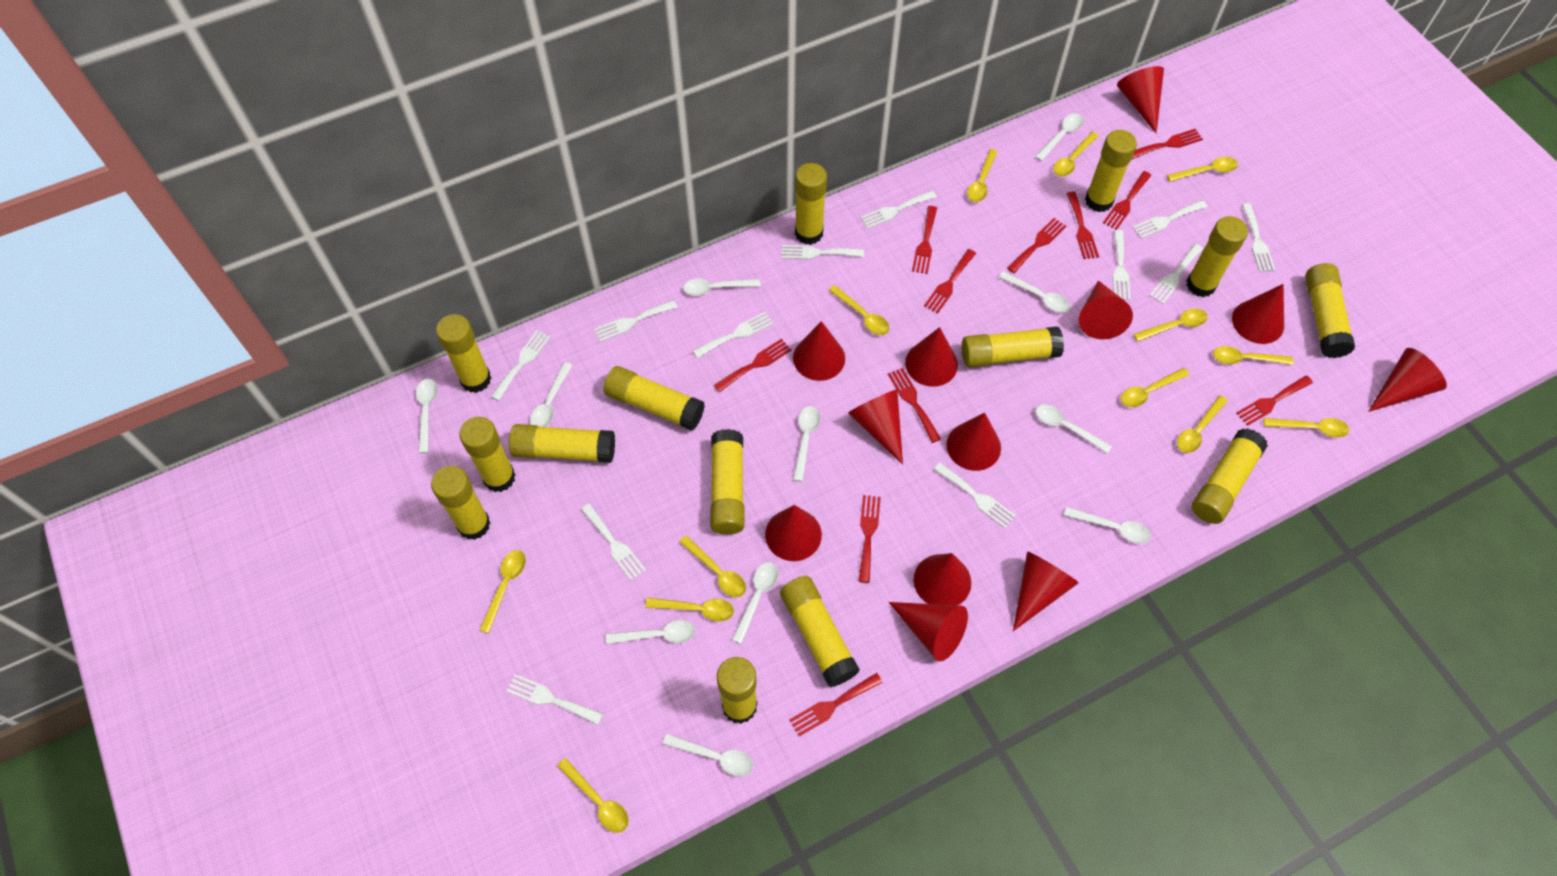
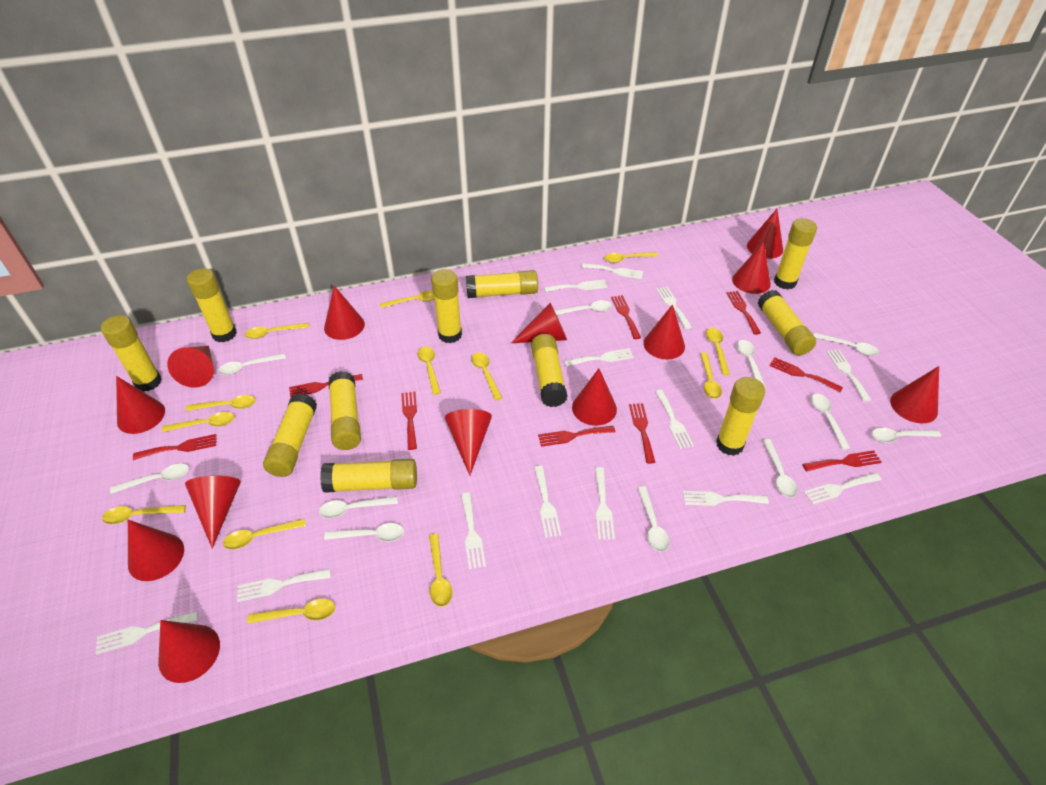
red cone: [765,505,822,561] [793,321,845,381] [848,389,903,465] [889,602,968,661] [905,327,958,387] [914,553,971,605] [947,413,1001,471] [1013,551,1079,631] [1079,280,1133,339] [1117,66,1164,133] [1232,284,1284,344] [1368,348,1447,412] = 12 -> [116,376,165,434] [128,520,184,581] [158,620,220,683] [167,346,214,388] [185,476,241,549] [324,286,365,340] [445,409,492,476] [511,303,567,343] [572,368,617,426] [644,304,685,360] [732,242,771,294] [747,209,783,259] [890,366,939,423] = 13
red fork: [714,339,791,392] [789,673,883,736] [858,495,881,583] [888,368,941,443] [912,206,937,274] [924,249,976,314] [1007,218,1066,273] [1066,191,1099,259] [1103,171,1152,230] [1132,129,1203,159] [1236,376,1313,426] = 11 -> [133,434,216,460] [289,374,363,398] [401,392,417,450] [538,426,615,447] [611,295,641,339] [629,403,655,464] [726,291,761,335] [769,357,843,392] [803,450,882,471] = 9
white fork: [491,330,551,401] [506,674,603,725] [581,503,646,581] [594,300,677,342] [693,312,773,358] [781,245,864,259] [860,191,937,229] [934,463,1016,528] [1113,230,1130,300] [1132,200,1207,239] [1149,244,1203,304] [1242,203,1275,272] = 12 -> [96,611,198,654] [237,569,331,602] [461,493,486,569] [534,465,561,538] [544,280,608,292] [564,348,634,367] [581,263,643,279] [595,467,615,539] [655,390,694,449] [656,287,692,329] [683,491,769,506] [804,473,881,505] [827,350,871,402] = 13
yellow glue stick: [431,466,490,540] [436,314,491,393] [459,417,515,492] [509,424,615,463] [604,366,705,431] [710,429,745,534] [717,657,757,724] [780,576,860,687] [795,163,827,245] [961,326,1064,368] [1085,130,1137,212] [1186,216,1248,297] [1192,428,1268,524] [1305,263,1355,358] = 14 -> [101,315,162,392] [187,268,237,342] [263,393,317,477] [320,459,417,493] [328,371,361,450] [431,269,462,343] [466,270,538,298] [531,334,568,407] [716,377,765,456] [758,290,816,355] [774,218,817,289] = 11

